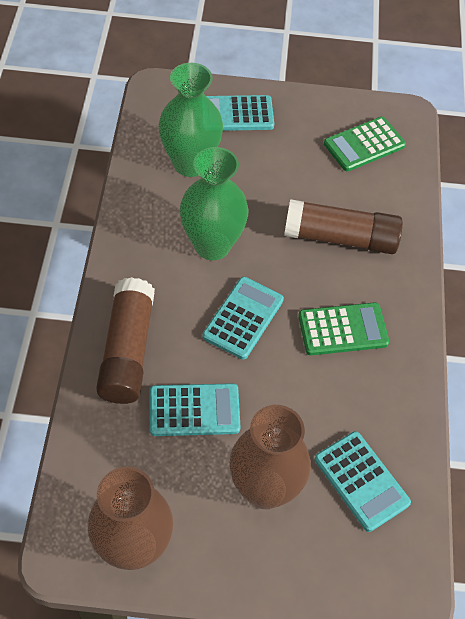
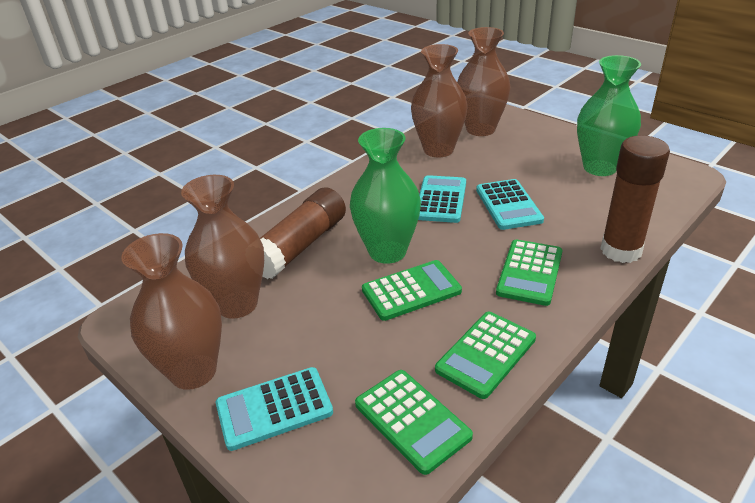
brown vase: [88,467,173,570] [230,405,311,509] = 2 -> [121,233,222,390] [181,175,264,319] [411,44,467,157] [457,27,510,136] = 4
green calculator: [298,302,389,355] [324,117,406,172] = 2 -> [355,370,473,475] [362,260,462,321] [435,312,536,399] [496,239,563,306] = 4
turquoise calculator: [150,383,241,436] [203,277,284,360] [206,95,274,131] [315,431,411,532] = 4 -> [216,367,333,451] [418,175,466,223] [476,179,544,230] = 3

